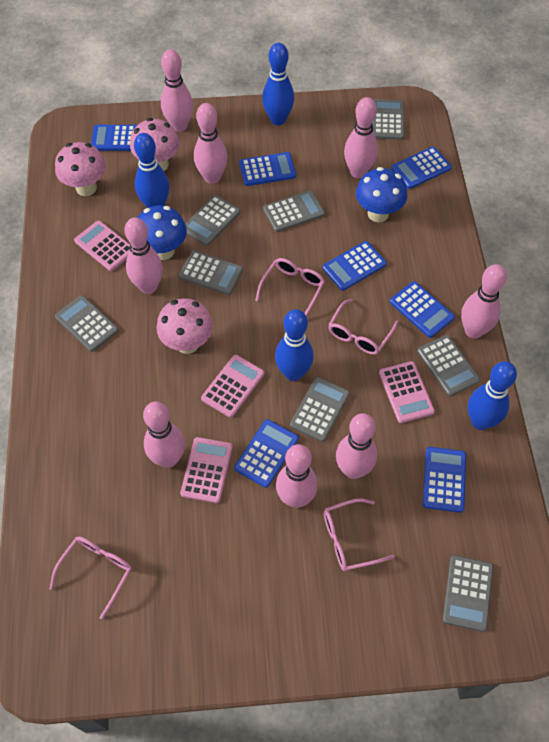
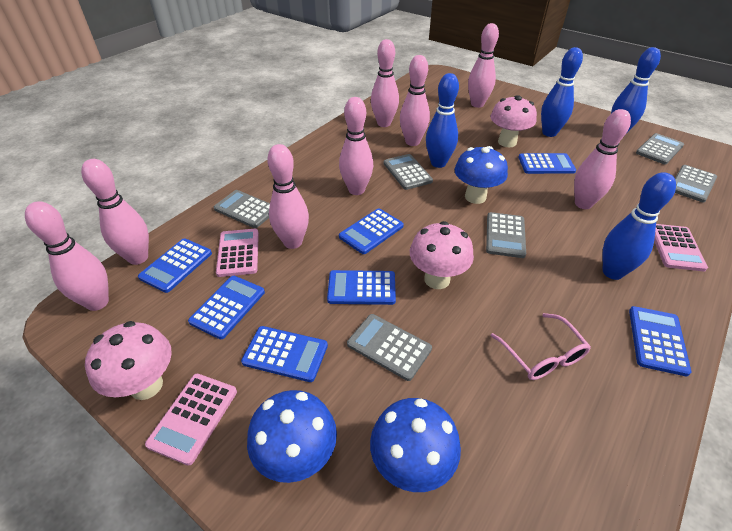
blue mushroom: [137,205,187,260] [356,167,407,222] = 2 -> [247,390,337,483] [370,398,461,492] [455,146,508,204] = 3
grey calculator: [55,295,119,352] [179,250,243,295] [185,195,240,246] [263,190,325,232] [290,377,350,442] [372,99,404,140] [417,335,480,396] [443,555,493,632] = 8 -> [214,190,270,228] [347,314,432,381] [384,154,433,190] [486,212,526,258] [636,133,684,164] [675,165,717,202] = 6
pink calculator: [74,220,130,271] [180,437,233,503] [201,355,265,418] [379,361,435,423] = 4 -> [145,374,237,466] [216,229,259,277] [654,224,708,271] = 3
pink glasses: [50,536,132,619] [255,258,325,316] [324,499,395,571] [328,299,398,355] = 4 -> [490,313,591,380] = 1

